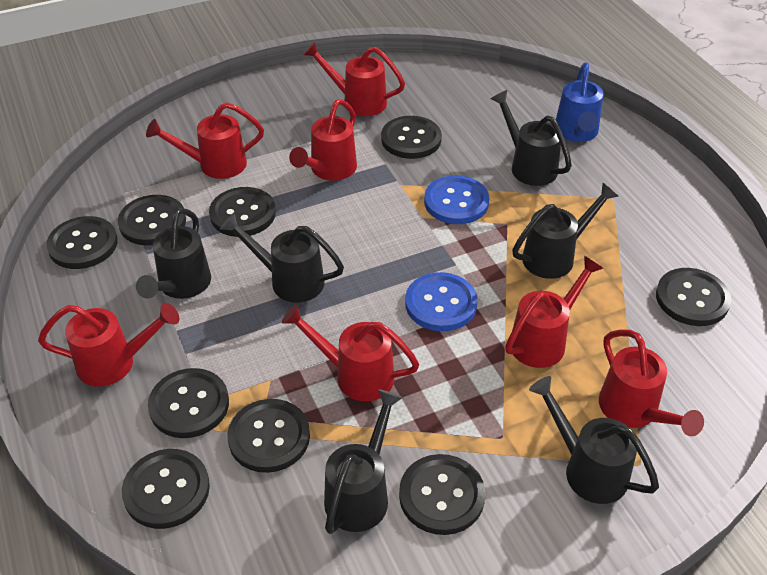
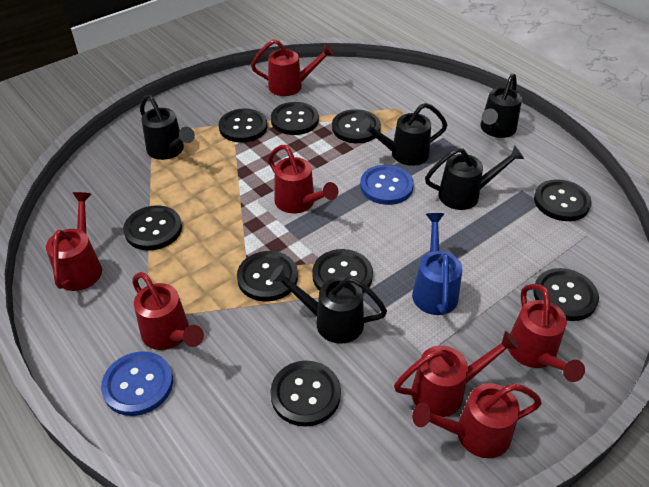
black watering can: [136,208,211,299] [220,213,344,302] [324,389,403,534] [491,90,572,186] [512,183,619,279] [529,376,659,504] = 6 -> [140,95,195,160] [270,265,387,344] [359,103,447,166] [425,145,524,210] [481,74,522,138] = 5

